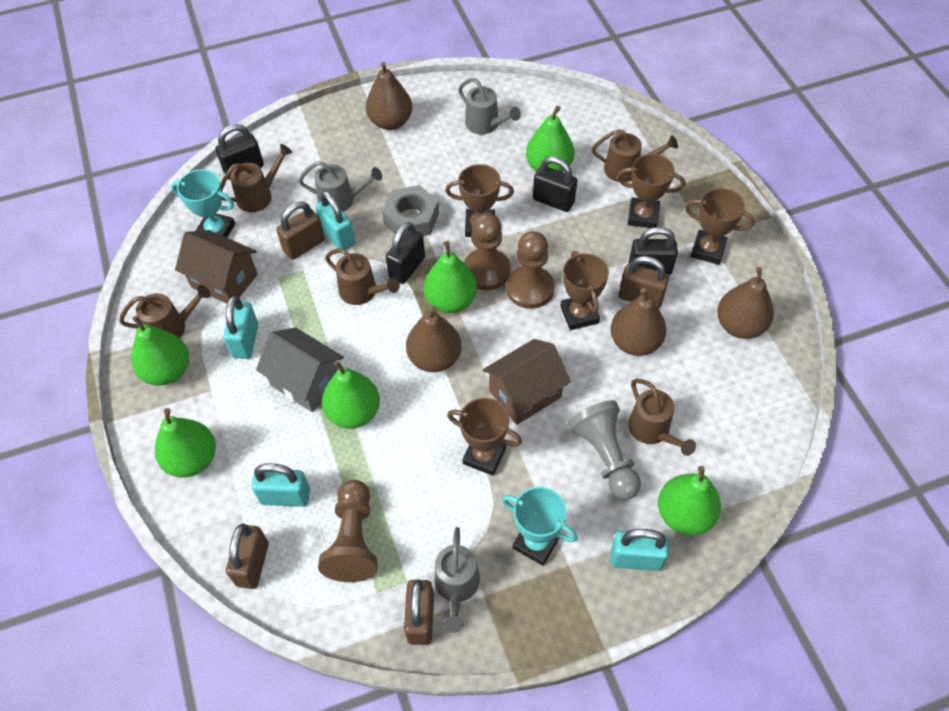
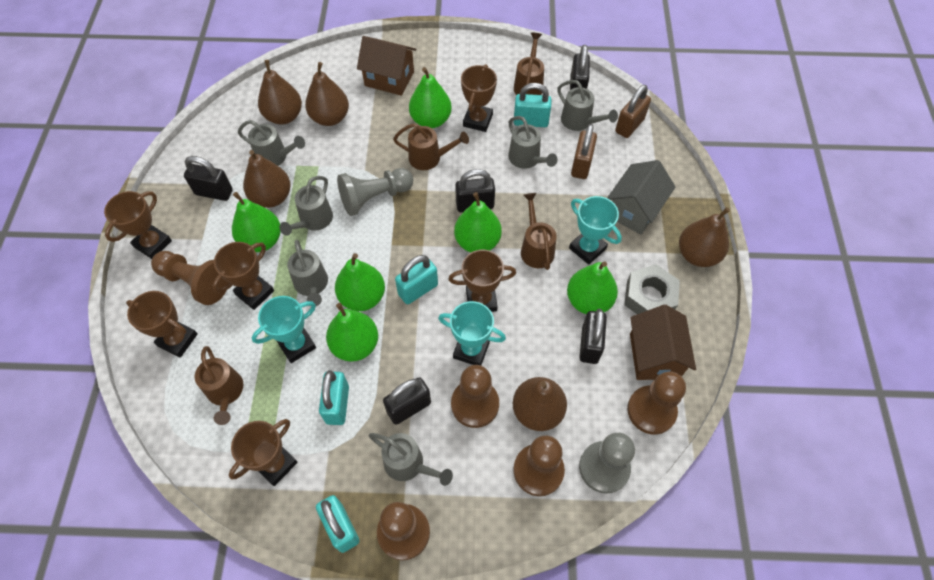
black padlock: [216,124,264,180] [386,222,425,284] [533,156,577,212] [629,227,678,275] = 4 -> [184,156,233,201] [383,377,431,425] [455,169,495,213] [570,45,590,90] [579,309,607,364] = 5
brown padlock: [226,523,269,589] [276,201,325,260] [404,579,434,645] [619,256,669,308] = 4 -> [571,124,597,179] [615,85,651,138] = 2
brown pawn: [318,480,378,582] [464,213,511,290] [506,231,554,309] = 3 -> [151,251,228,305] [377,502,430,560] [451,365,499,428] [513,435,565,496] [627,372,686,435] = 5
brown pear: [366,62,412,130] [406,306,462,372] [610,288,666,356] [717,267,774,339] = 4 -> [243,150,291,208] [258,60,302,125] [305,62,349,126] [513,377,567,431] [679,207,730,267] = 5
brown trophy: [445,164,514,237] [447,398,522,476] [560,251,609,330] [617,154,685,228] [685,188,755,265] = 5 -> [104,191,172,259] [126,291,198,358] [213,242,274,310] [229,419,298,486] [448,250,516,312] [461,64,497,132] = 6
brown watering can: [119,285,211,338] [221,144,292,212] [325,248,400,305] [591,129,678,182] [628,378,696,456] = 5 -> [195,346,244,425] [393,123,469,170] [514,33,544,95] [521,193,557,270] = 4
grey pawn: [567,400,641,500] = 1 -> [337,168,413,216] [579,433,635,494] = 2
grey watering can: [298,161,382,212] [434,527,480,633] [458,78,521,134] = 3 -> [238,120,305,166] [280,176,333,236] [287,240,328,306] [369,433,453,486] [508,116,558,169] [557,80,618,131] = 6
turquoise trophy: [171,169,235,238] [502,487,578,566] = 2 -> [252,296,316,363] [438,301,506,365] [569,196,622,265] = 3

